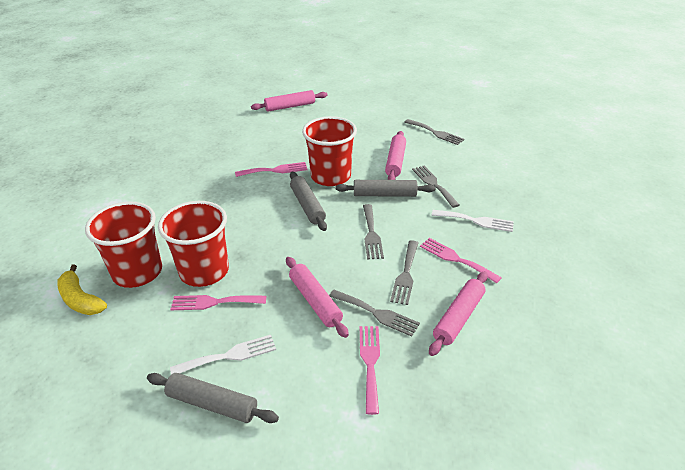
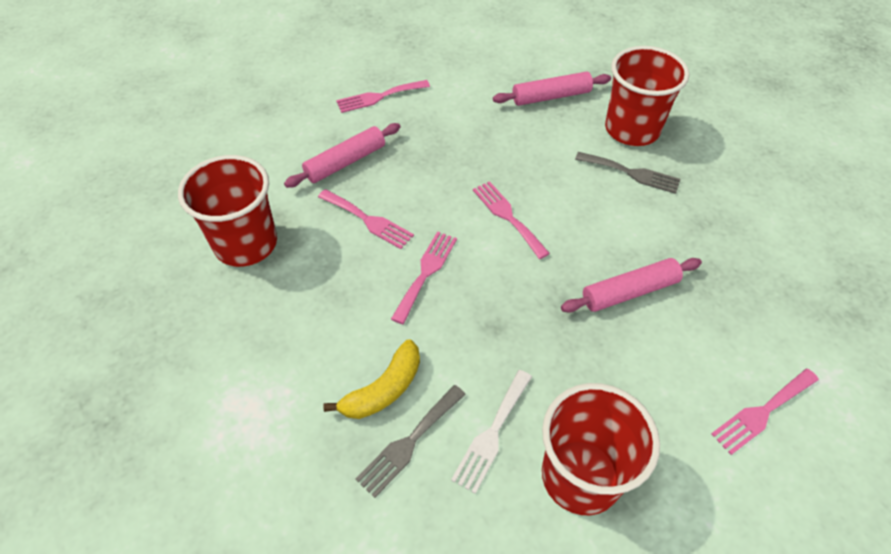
grey fork: [329,290,420,337] [363,204,384,259] [390,240,418,305] [404,119,464,145] [412,166,460,208] = 5 -> [355,385,466,498] [575,152,681,194] = 2
grey rolling pin: [147,373,279,423] [290,172,327,231] [335,180,435,197] = 3 -> none = 0
pink fork: [170,295,266,310] [235,162,307,177] [360,326,380,415] [420,238,502,283] = 4 -> [318,189,414,249] [336,80,430,113] [391,231,457,324] [473,181,550,259] [711,369,819,455] = 5
pink rolling pin: [251,90,328,112] [286,257,349,338] [385,131,406,180] [429,271,488,356] = 4 -> [284,123,400,188] [493,72,611,106] [561,258,702,313] = 3
white fork: [170,335,276,374] [432,210,514,232] = 2 -> [451,370,532,494] = 1

